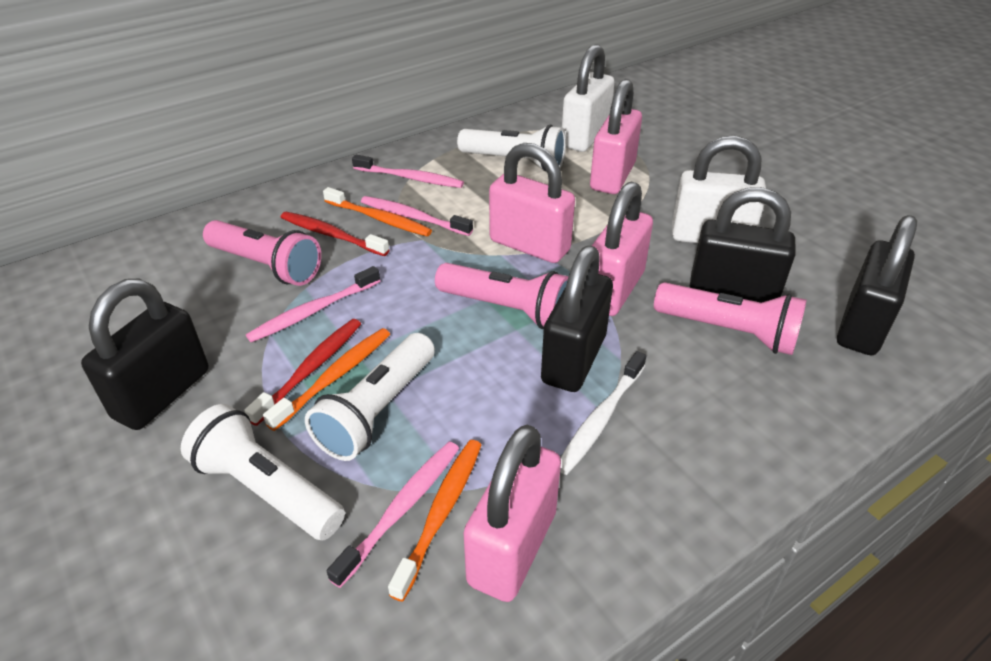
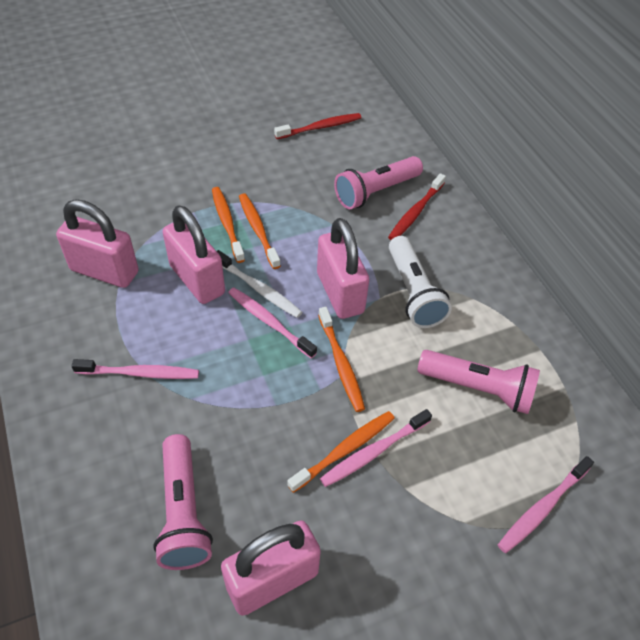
black padlock: [81,279,209,430] [541,246,613,392] [690,187,796,303] [837,215,917,355] = 4 -> none = 0
orange toothbrush: [263,328,390,431] [323,187,432,236] [388,440,481,602] = 3 -> [212,187,245,263] [239,193,281,269] [287,411,395,493] [318,307,365,412] = 4
white flashlight: [181,404,345,540] [305,333,435,461] [457,124,566,171] = 3 -> [389,236,452,328] = 1
white padlock: [562,44,615,152] [672,136,766,243] = 2 -> none = 0

